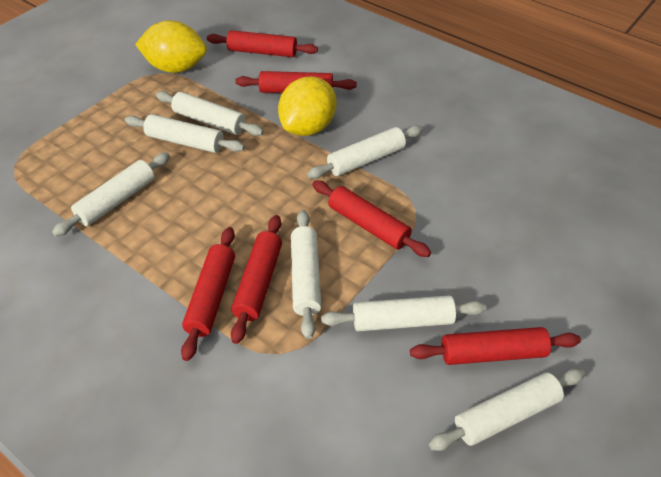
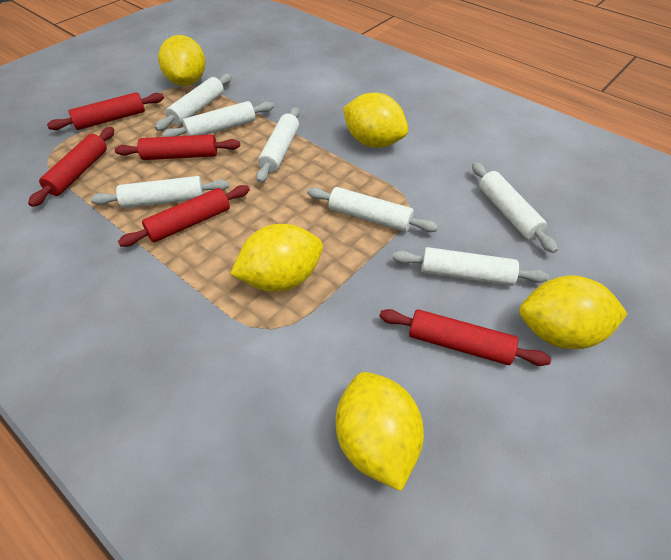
red rolling pin: [181,227,235,361] [207,30,318,57] [231,215,282,344] [236,71,357,93] [312,181,431,257] [410,327,581,365] = 6 -> [28,127,114,207] [47,92,164,130] [115,134,240,160] [118,185,250,247] [379,309,551,366] = 5
yellow lemon: [135,20,207,73] [278,76,337,136] = 2 -> [158,35,206,86] [230,224,323,292] [336,372,424,491] [343,93,408,148] [519,275,628,349] = 5

